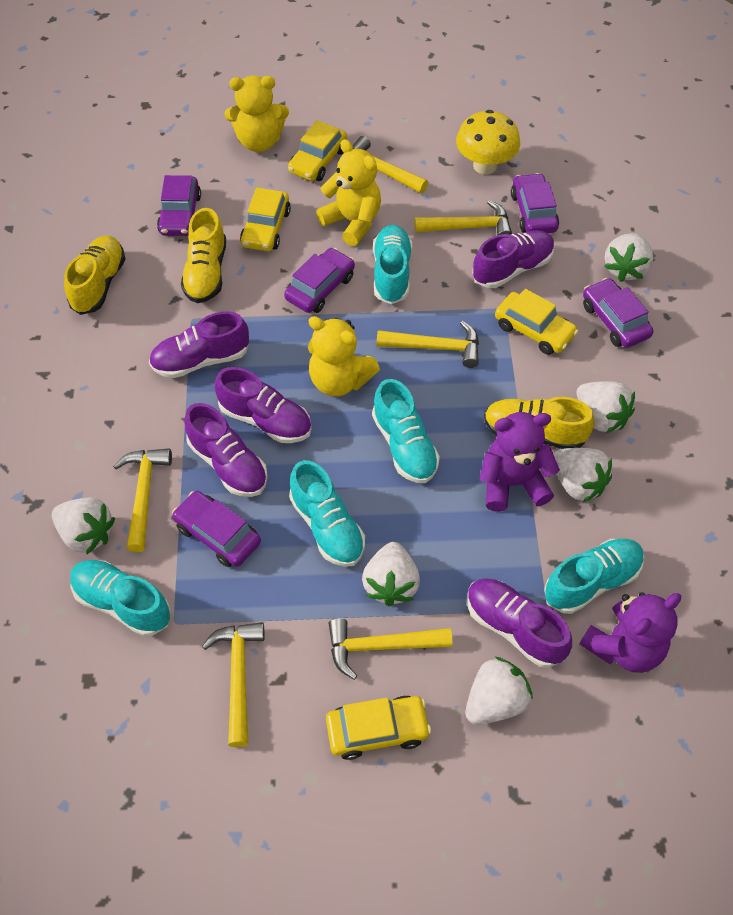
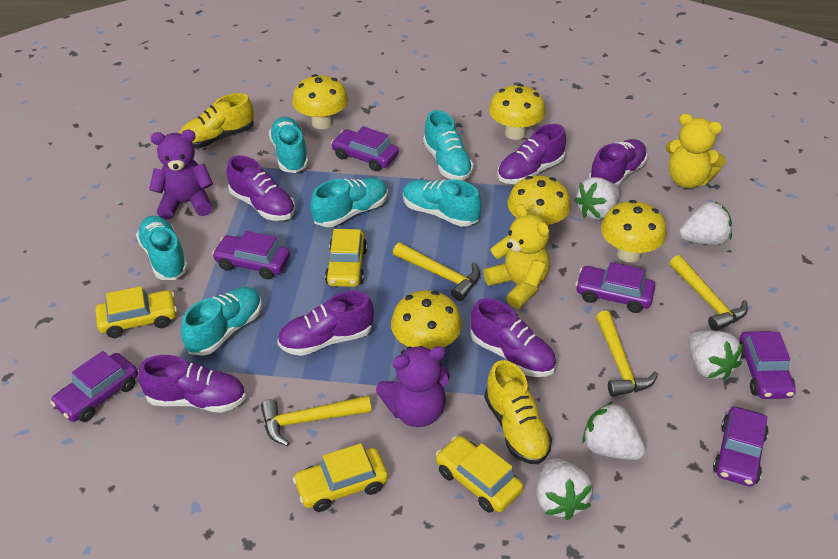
purple car: [157,175,201,236] [172,491,261,567] [284,248,355,313] [511,173,559,233] [583,278,653,348] = 5 -> [50,351,138,422] [212,231,290,279] [331,126,399,171] [575,262,655,313] [713,407,769,487] [739,331,796,399] = 6
purple shoe: [149,311,249,378] [184,403,268,497] [214,367,312,443] [467,578,572,668] [472,230,555,288] = 5 -> [138,355,246,413] [227,156,295,221] [277,291,374,356] [471,298,556,377] [497,124,566,184] [589,139,647,187] = 6
turquoise shoe: [70,560,171,637] [289,460,365,567] [372,379,440,483] [373,225,412,304] [544,539,644,614] = 5 -> [136,216,188,280] [181,287,262,356] [269,117,309,173] [310,178,388,227] [403,179,482,227] [423,110,474,181] = 6
white strawberry: [52,497,115,555] [362,542,420,606] [465,657,533,725] [553,448,612,503] [576,381,635,433] [604,233,653,282] = 6 -> [537,458,593,520] [574,177,621,220] [582,402,646,460] [679,201,732,245] [688,330,743,380] = 5
yellow hammer: [113,448,172,552] [202,622,265,747] [329,618,452,680] [353,136,428,193] [376,321,479,368] [415,200,512,235] = 6 -> [261,395,372,446] [393,242,480,301] [596,311,658,397] [670,255,748,331] = 4
yellow mushroom: [456,110,520,175] = 1 -> [292,74,348,129] [391,290,462,350] [489,84,546,140] [507,175,571,226] [601,200,667,262] = 5
yellow shoe: [64,236,125,315] [181,208,226,303] [484,397,595,449] = 3 -> [180,93,254,148] [484,360,552,464] = 2
yellow teddy bear: [225,75,289,152] [308,316,380,396] [316,139,381,246] = 3 -> [483,204,550,309] [665,113,726,188] = 2

